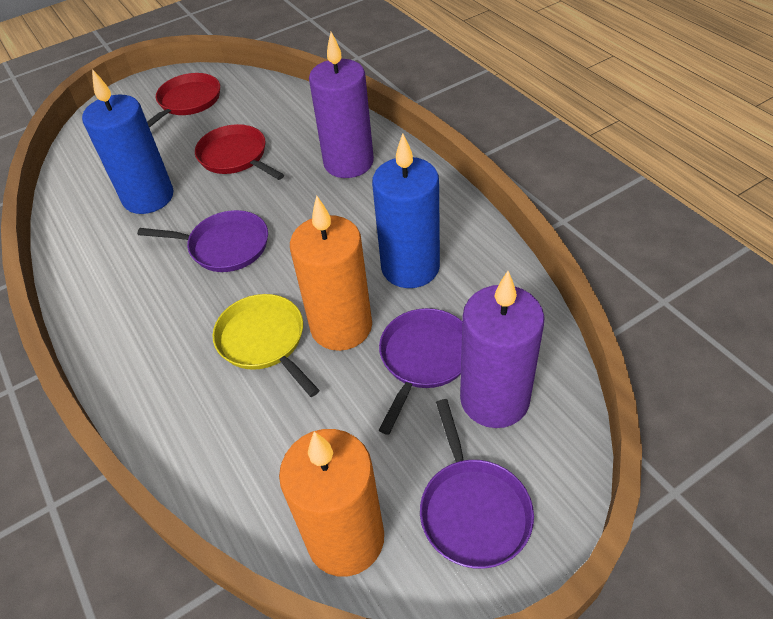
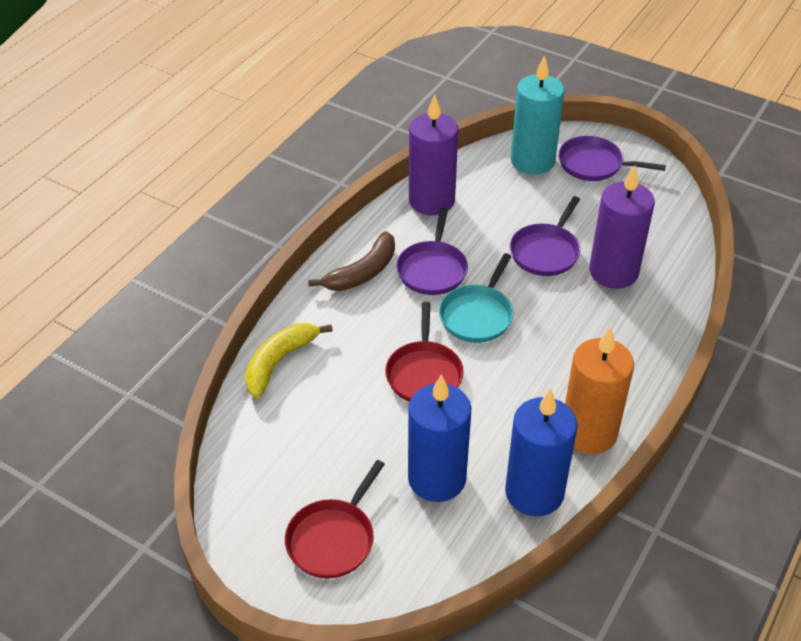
brown banana: none = 0 -> [308,231,395,291] = 1
orange candle: [279,429,384,577] [290,195,372,351] = 2 -> [565,327,634,454] = 1
turquoise candle: none = 0 -> [511,55,564,175] = 1
turquoise pan: none = 0 -> [439,253,513,343] = 1
yellow banana: none = 0 -> [245,323,333,398] = 1
yellow pan: [212,294,320,397] = 1 -> none = 0

